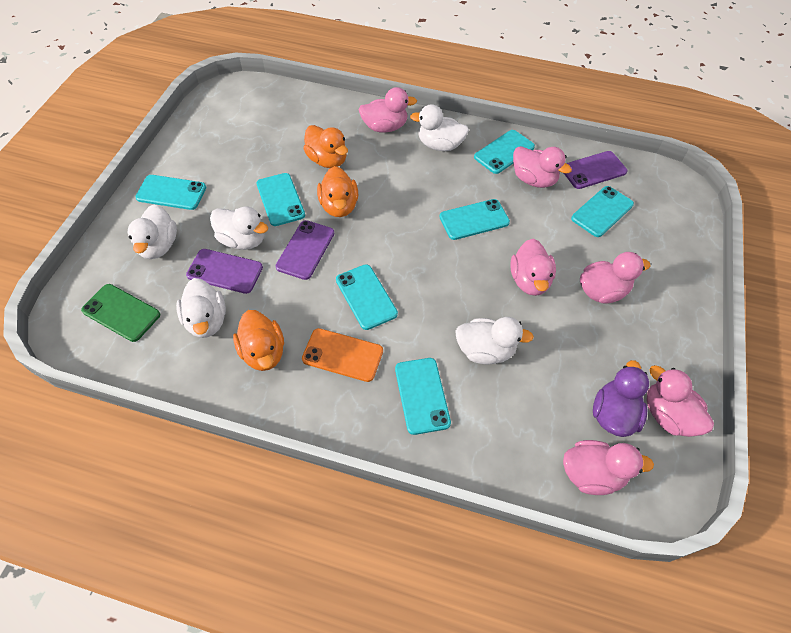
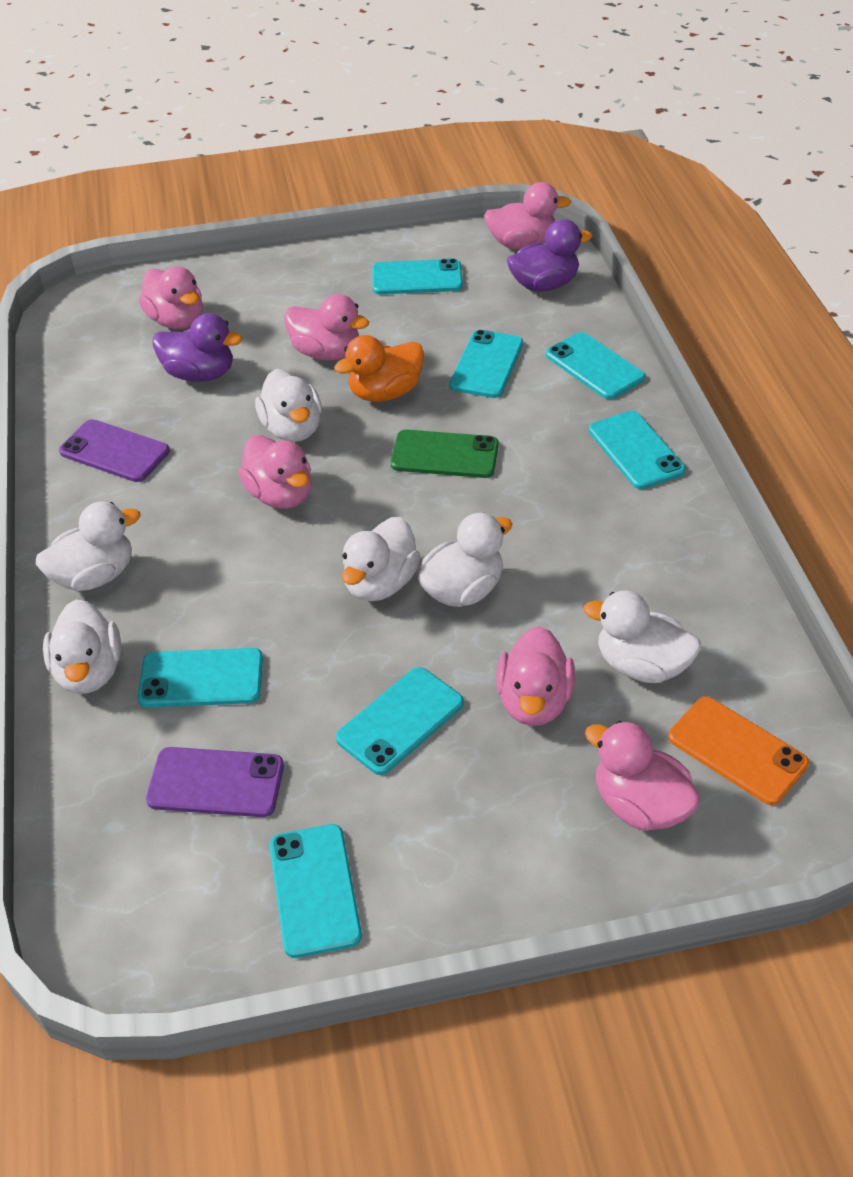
orange duck: [233,310,284,371] [303,125,348,168] [317,166,358,217] = 3 -> [334,335,424,402] = 1
purple duck: [593,360,649,437] = 1 -> [152,313,242,382] [507,219,592,292] = 2
purple phone: [186,249,263,294] [275,220,334,280] [564,151,627,189] = 3 -> [59,419,170,482] [146,747,284,817] = 2
white duck: [128,204,177,259] [176,278,226,338] [210,207,268,250] [410,104,469,151] [455,317,534,364] = 5 -> [36,502,140,591] [43,599,121,694] [255,369,322,442] [342,517,420,601] [418,513,513,607] [583,590,701,683] = 6

